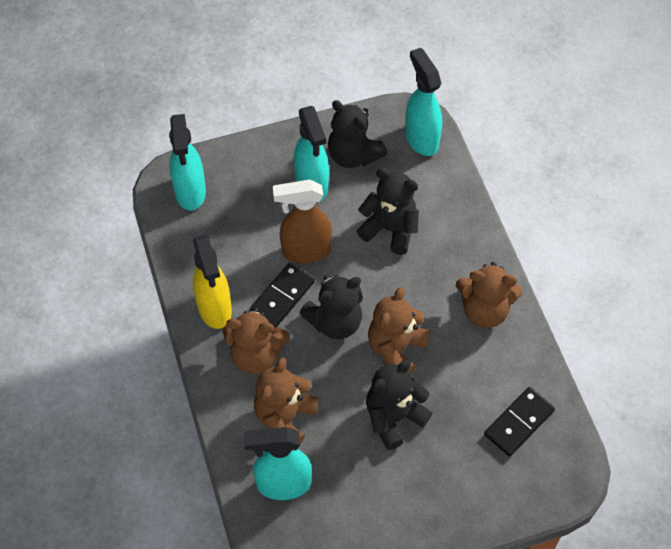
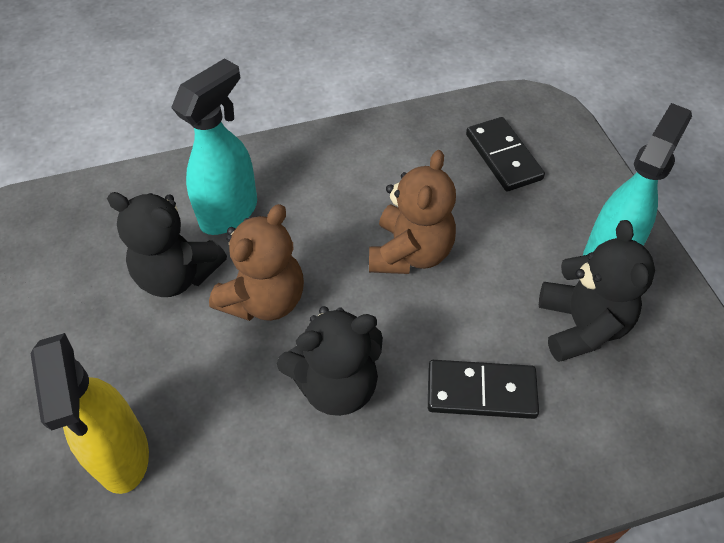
black teddy bear: [300,275,363,339] [328,100,387,168] [357,168,419,255] [366,360,432,450] = 4 -> [107,192,227,297] [277,306,383,416] [539,220,655,362] = 3
brown spray bottle: [273,180,332,264] = 1 -> none = 0
brown teddy bear: [223,308,290,374] [254,358,319,444] [368,287,430,375] [456,262,523,328] = 4 -> [209,204,304,321] [369,150,456,274] = 2
turquoise spray bottle: [169,114,206,210] [244,427,312,500] [294,106,329,201] [405,48,442,156] = 4 -> [171,58,257,235] [583,103,692,256] = 2

